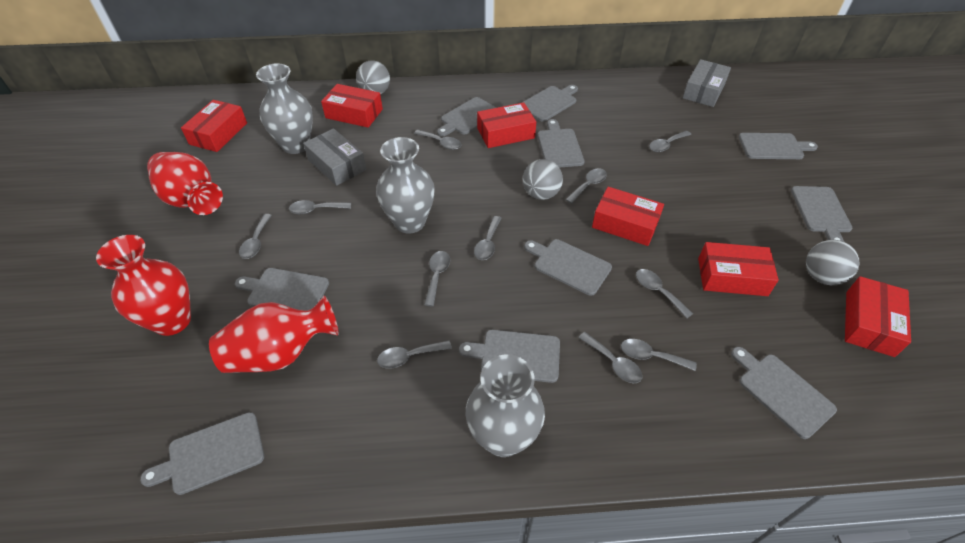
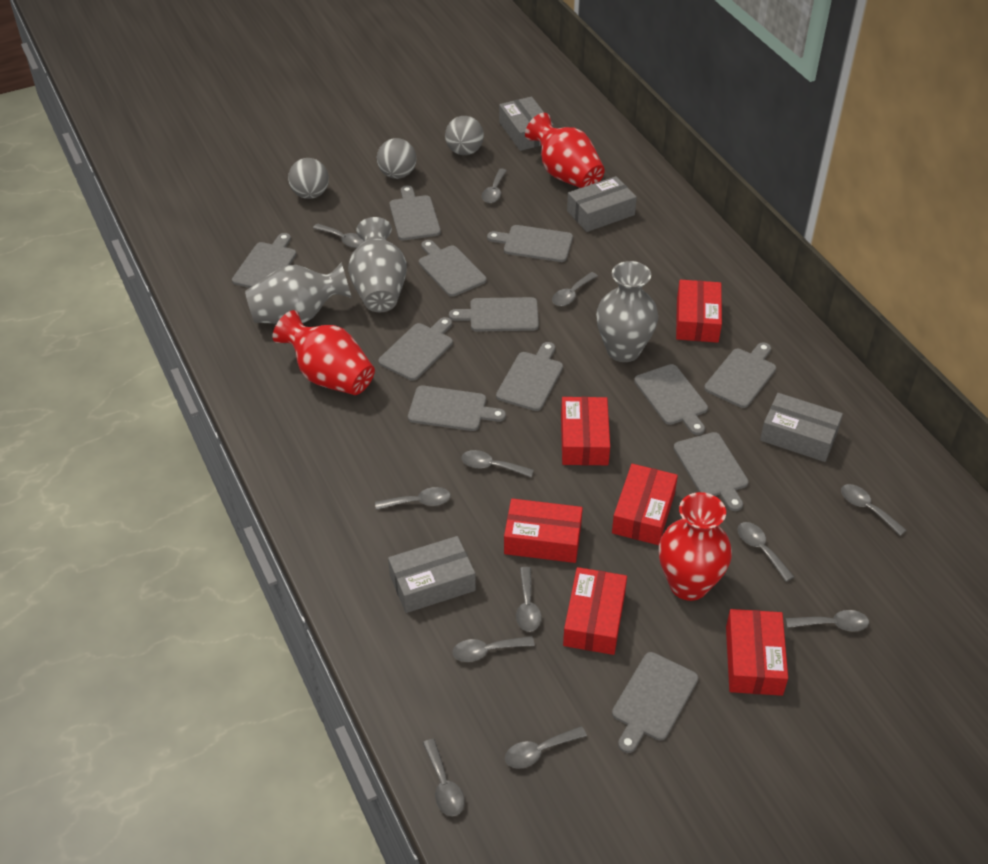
grey box: [303,128,367,186] [683,59,731,107] = 2 -> [388,536,476,613] [499,96,553,151] [567,176,637,232] [760,393,843,462] = 4
grey cutting board: [140,412,264,495] [235,268,329,311] [437,97,496,136] [459,330,560,383] [522,85,578,122] [524,239,612,296] [537,119,585,168] [731,347,837,439] [739,133,818,159] [791,186,852,242] = 10 -> [232,233,297,288] [378,317,453,381] [389,185,441,240] [408,386,506,431] [419,240,486,297] [449,297,539,332] [487,225,573,262] [496,342,563,411] [612,652,698,753] [634,364,708,435] [674,432,748,511] [704,342,776,408] = 12
grey spoon: [239,214,272,259] [289,200,351,214] [377,340,452,369] [414,130,462,150] [424,251,450,306] [474,216,502,260] [565,168,607,204] [578,332,642,383] [621,339,697,371] [636,269,693,318] [649,131,691,152] = 11 -> [313,223,365,248] [375,487,451,510] [423,739,465,816] [452,636,535,662] [461,450,534,477] [482,169,507,203] [505,726,587,769] [516,567,542,632] [552,272,598,306] [738,522,794,582] [786,610,869,632] [841,484,906,536] = 12

